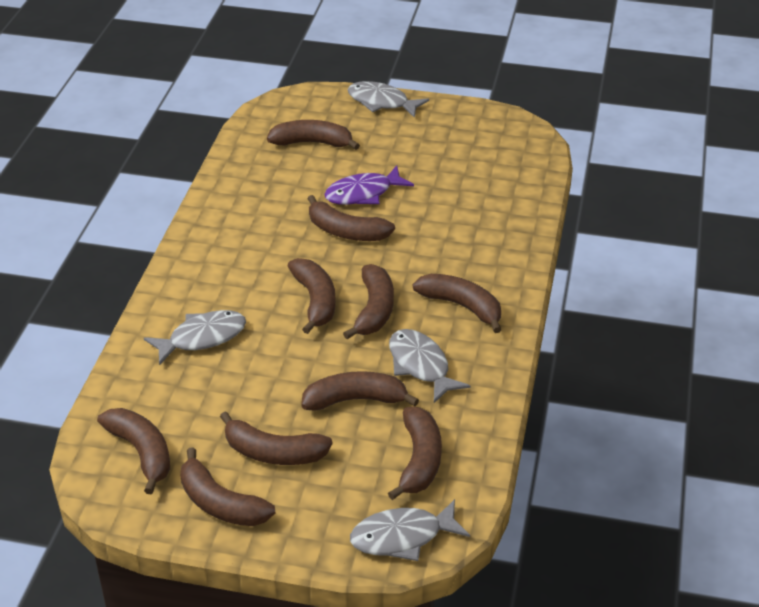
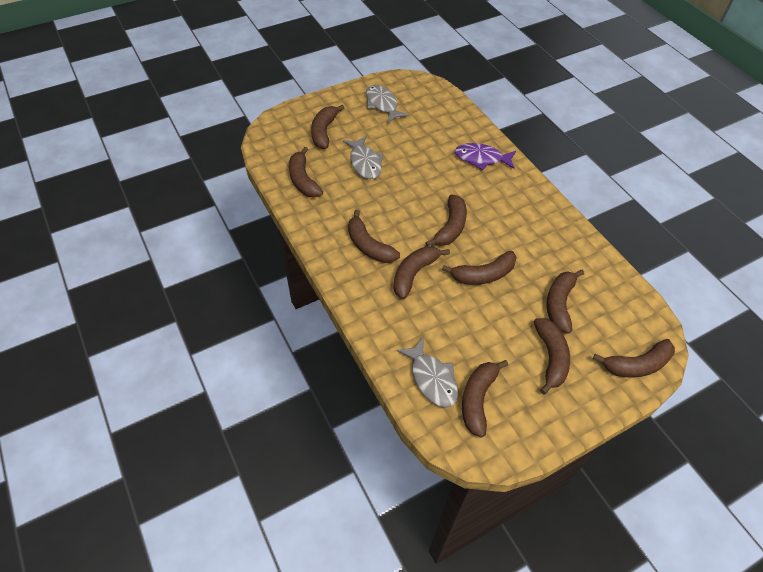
grey fish: [144,310,246,365] [348,81,429,118] [350,499,470,561] [389,329,470,403] = 4 -> [343,136,384,179] [366,85,409,123] [396,337,458,407] = 3

